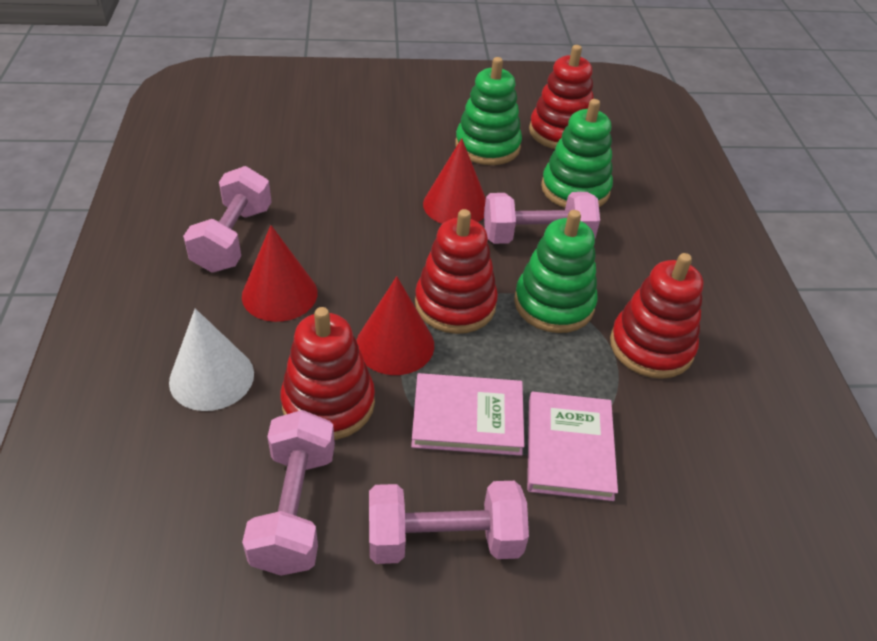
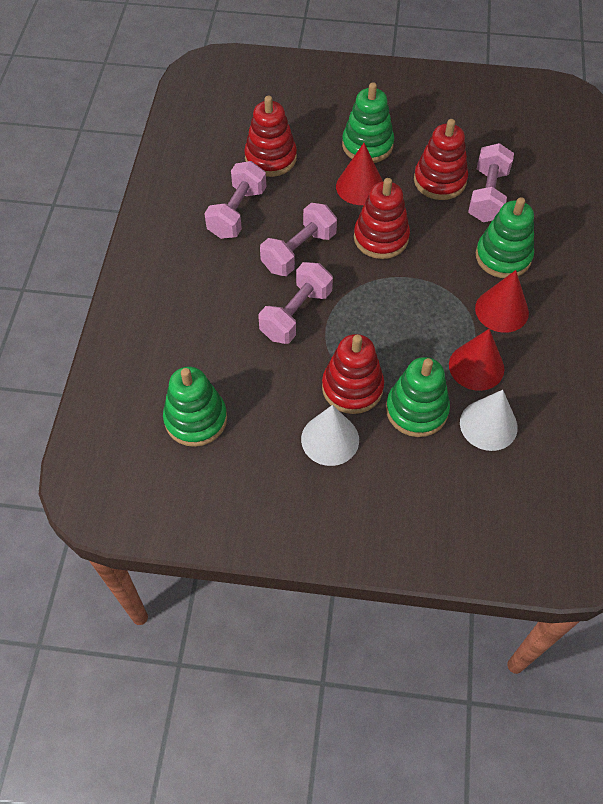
green stacking toy: [455,57,522,165] [514,210,597,333] [541,99,613,208] = 3 -> [163,367,227,447] [342,82,394,163] [386,357,450,437] [476,197,534,278] = 4
pink book: [411,373,524,456] [527,392,618,501] = 2 -> none = 0
white cone: [169,308,254,411] = 1 -> [301,405,359,466] [460,390,518,451] = 2

